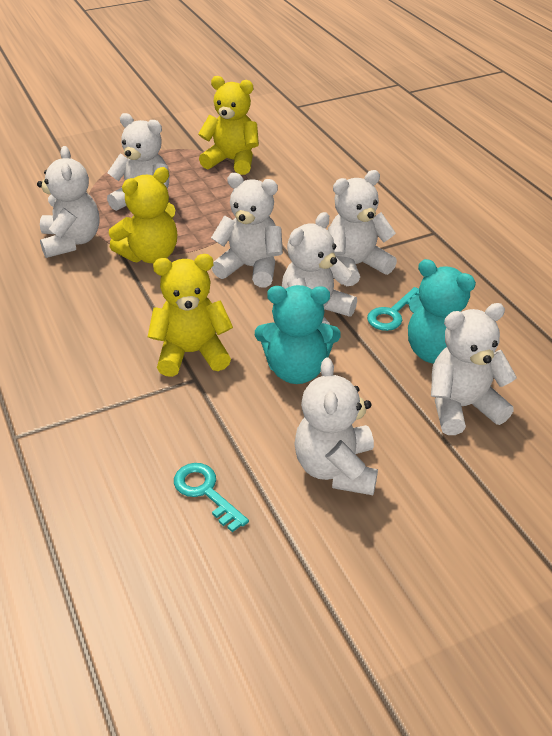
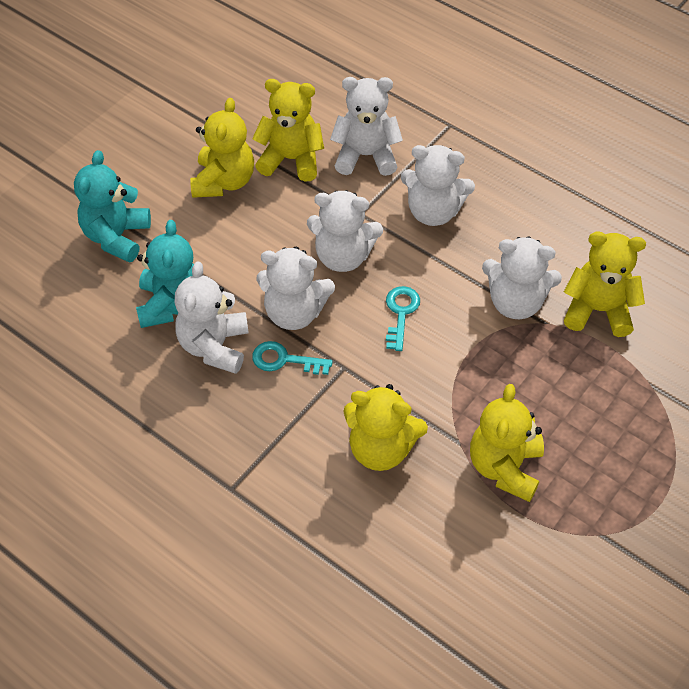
white teddy bear: [37,146,99,258] [107,113,170,211] [211,173,283,288] [282,212,357,325] [294,358,378,495] [328,170,397,286] [431,303,517,435] = 7 -> [175,261,249,374] [256,247,335,330] [307,190,383,272] [330,77,403,176] [401,145,475,226] [482,236,562,319] = 6
yellow teddy bear: [109,167,177,263] [148,254,233,377] [198,76,259,175] = 3 -> [190,98,254,198] [252,79,324,182] [343,384,428,471] [470,384,544,502] [564,232,646,337] = 5

